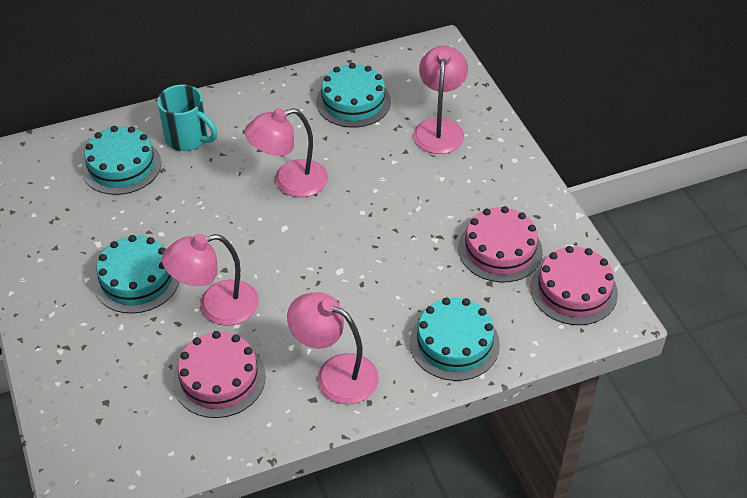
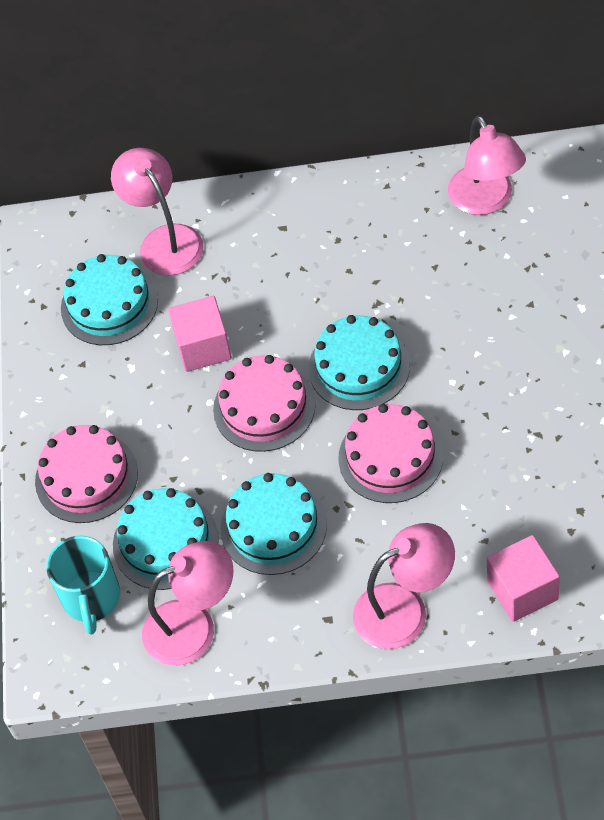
pink cube: none = 0 -> [168,296,232,372] [487,535,560,622] = 2

